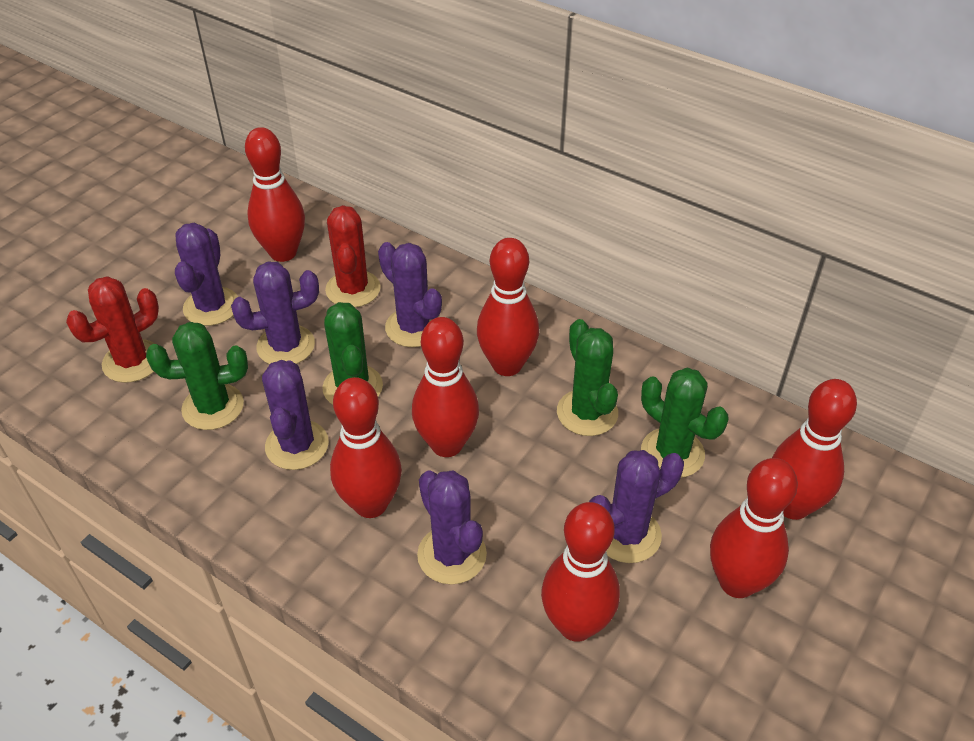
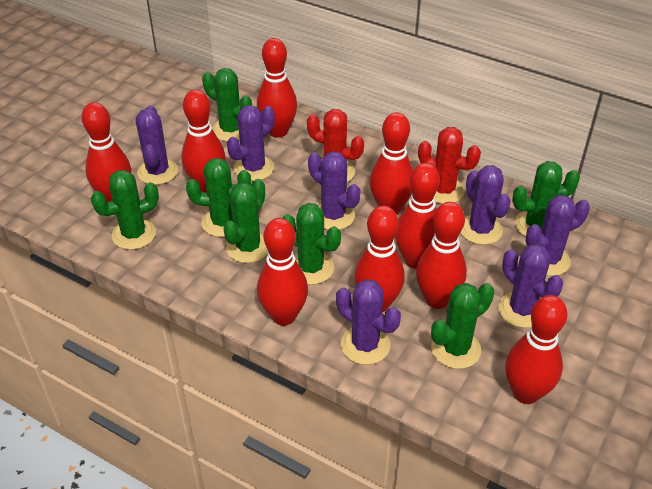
green cactus: [146,322,248,430] [322,302,383,405] [557,319,618,436] [641,368,728,478] = 4 -> [91,170,159,250] [186,158,251,237] [202,68,252,141] [223,179,268,263] [283,203,341,285] [431,283,494,369] [512,161,580,237] = 7
purple cactus: [175,223,238,326] [231,261,319,364] [262,360,329,470] [378,242,442,347] [417,470,487,585] [589,450,684,563] = 6 -> [136,105,178,185] [227,105,275,181] [308,151,361,230] [336,279,401,365] [460,165,511,245] [498,244,563,328] [526,195,590,276] = 7
red bowling pin: [245,127,305,262] [330,377,402,518] [412,317,479,457] [477,238,539,376] [541,502,620,642] [710,458,798,598] [772,379,857,520] = 7 -> [82,102,131,202] [182,90,226,192] [257,38,297,138] [257,218,308,326] [354,206,405,312] [370,112,413,214] [395,163,440,269] [416,202,467,309] [505,295,567,404] = 9

